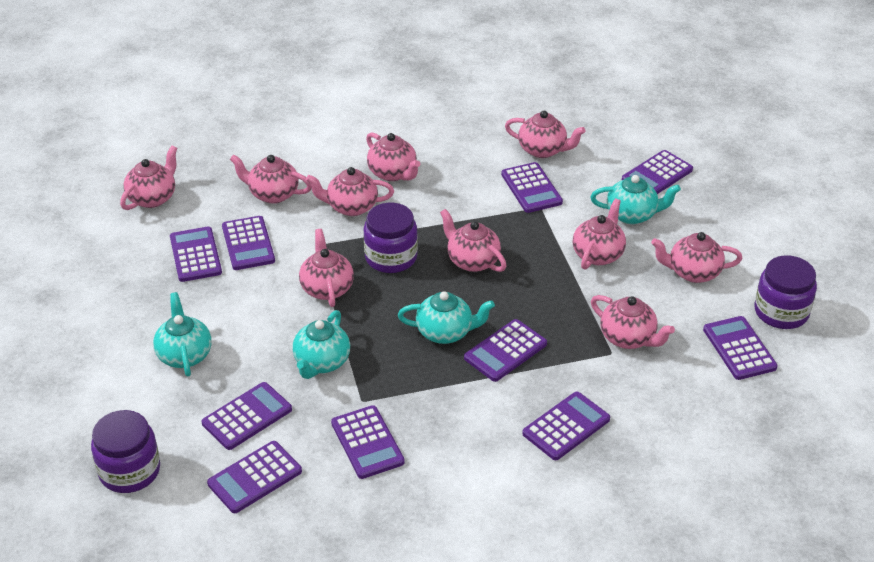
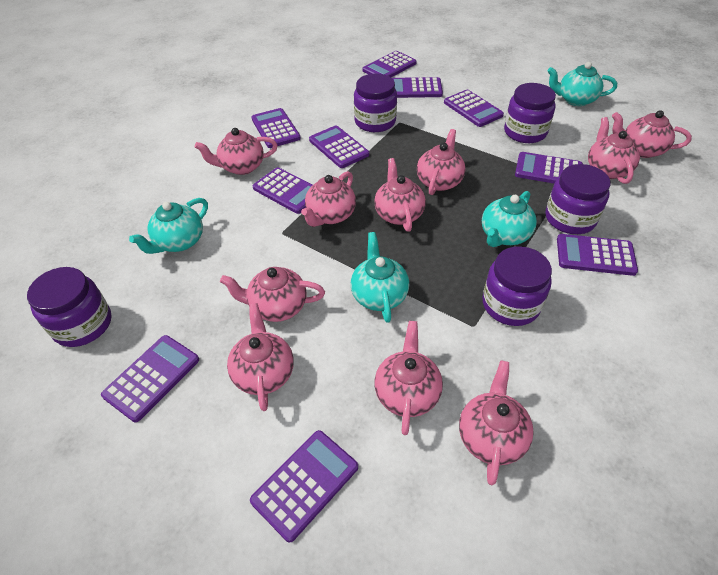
purple jar: [91,410,160,493] [364,203,418,273] [754,255,817,329] = 3 -> [27,267,112,347] [354,74,397,132] [482,246,552,326] [504,83,556,143] [546,164,611,234] = 5

